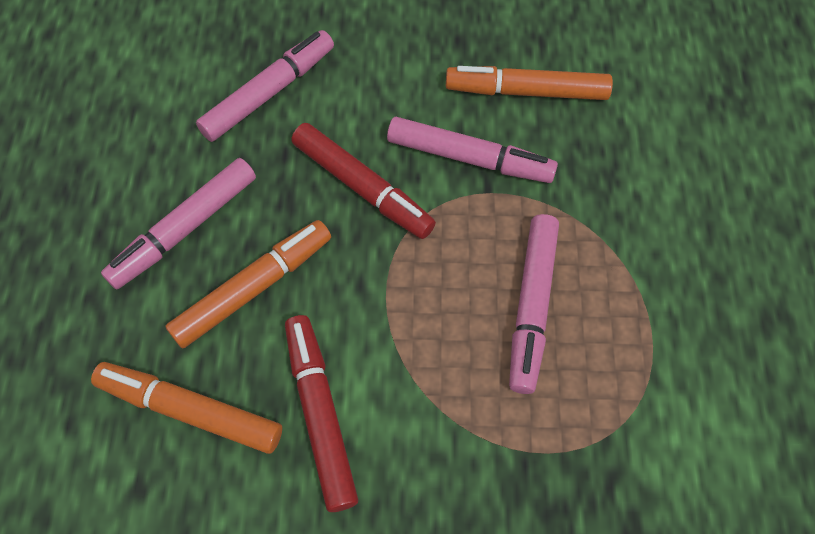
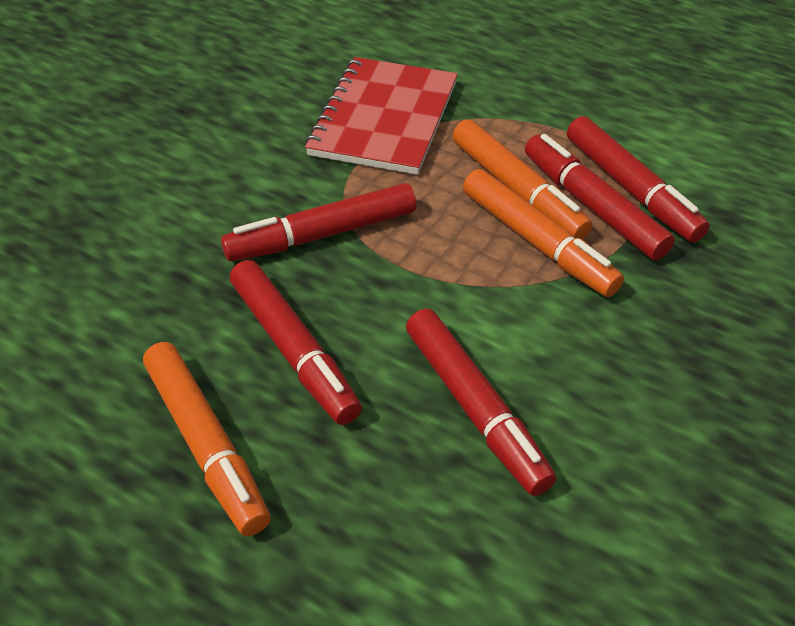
pink marker: [101,158,256,289] [196,30,334,142] [387,117,558,183] [509,214,559,394] = 4 -> none = 0
red marker: [285,315,358,512] [292,123,436,239] = 2 -> [221,183,416,262] [230,260,362,425] [406,309,556,496] [525,134,675,260] [567,116,710,242] = 5
red notebook: none = 0 -> [305,57,458,175] = 1

